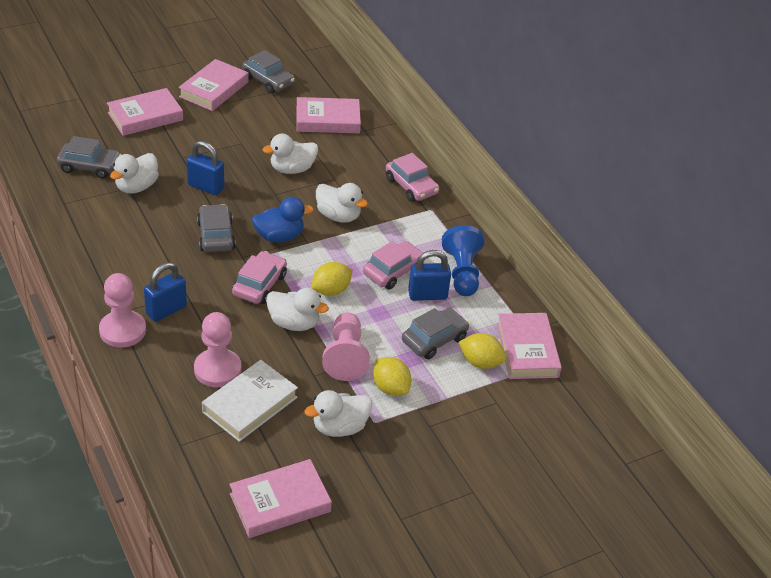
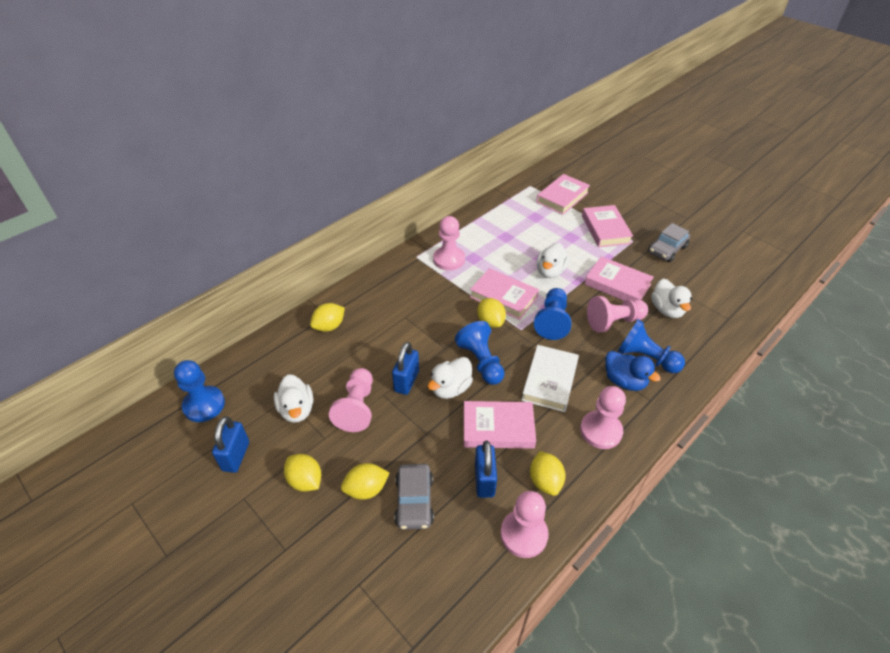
blue pawn: [442,225,484,296] = 1 -> [174,360,225,422] [455,321,505,385] [534,288,572,340] [618,319,685,373] = 4
grey car: [57,136,121,179] [197,204,236,252] [242,50,295,94] [402,308,469,359] = 4 -> [394,464,434,530] [648,223,690,262] = 2
pink car: [232,251,287,304] [363,241,424,289] [386,153,439,202] = 3 -> none = 0
pink pawn: [99,273,146,348] [194,312,241,387] [322,312,370,381] = 3 -> [329,368,373,432] [433,216,465,271] [501,491,549,558] [580,386,626,449] [587,296,648,333] = 5
white duck: [110,153,159,193] [262,134,318,174] [266,288,329,331] [304,390,372,437] [316,183,368,223] = 5 -> [274,374,313,423] [428,357,473,399] [537,243,569,278] [651,279,692,318] = 4
yellow lemon: [311,262,353,296] [373,357,412,396] [459,333,506,369] = 3 -> [284,454,321,492] [310,303,345,332] [341,463,389,500] [477,298,506,328] [530,451,565,496] = 5

